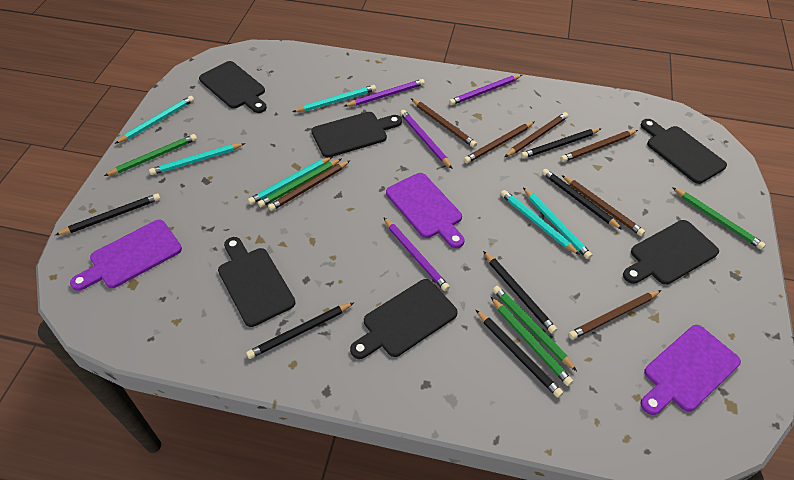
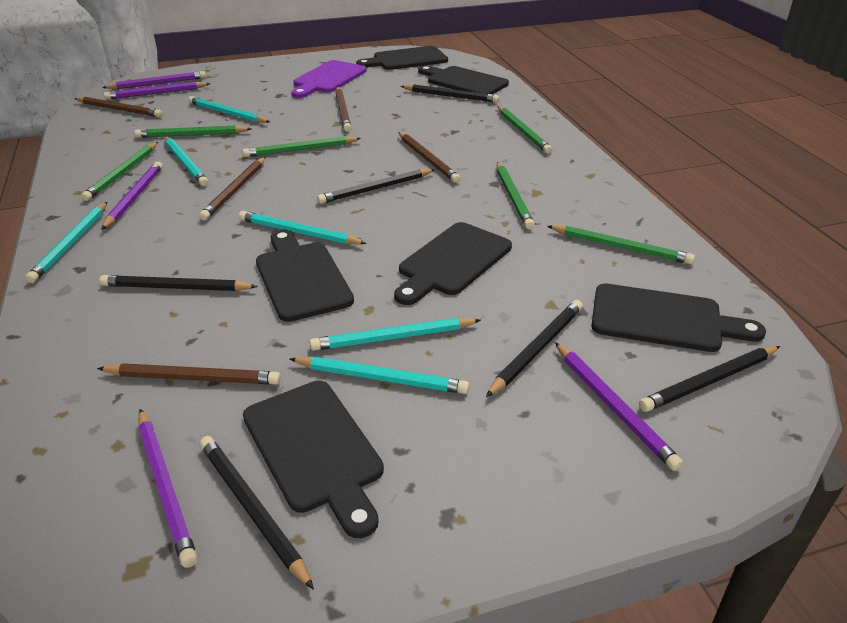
brown pencil: [268,161,350,211] [411,98,477,148] [464,121,535,164] [505,112,568,157] [560,130,638,162] [562,175,645,236] [568,290,662,340] = 7 -> [74,97,163,117] [97,363,281,385] [199,157,266,220] [335,87,352,132] [398,132,461,183] = 5
green pencil: [104,134,197,176] [258,159,341,207] [491,297,573,386] [493,286,577,371] [672,187,766,250] = 5 -> [81,142,158,201] [134,125,252,138] [242,136,361,157] [497,106,552,154] [497,162,535,229] [547,225,695,264] = 6
purple cutting board: [70,220,182,291] [386,173,465,248] [641,325,741,415] = 3 -> [291,60,367,98] = 1
purple pencil: [344,79,425,107] [383,217,450,291] [400,110,453,169] [449,75,522,105] = 4 -> [101,161,163,230] [102,71,206,89] [104,82,210,100] [138,409,197,568] [555,342,683,471] = 5

